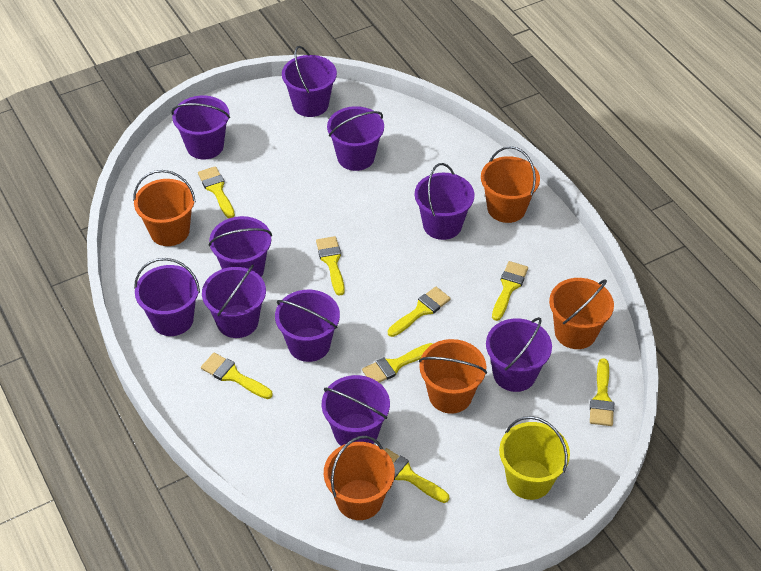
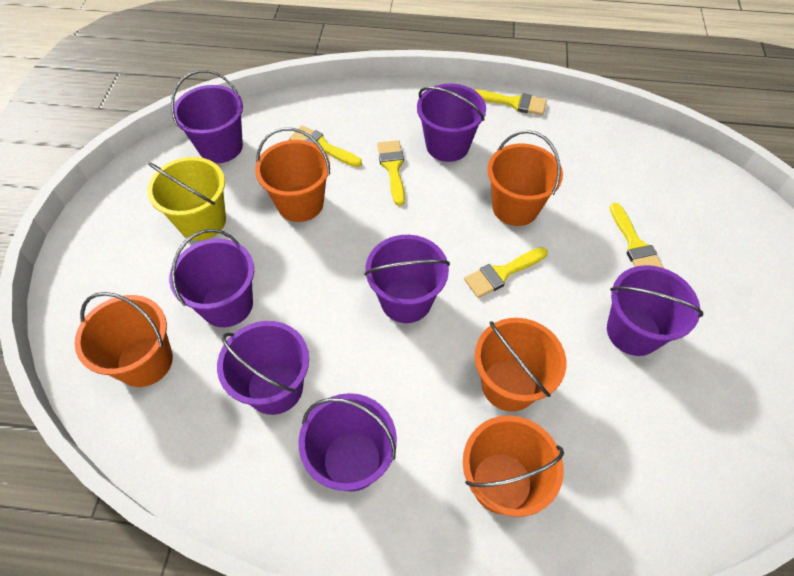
purple bucket: [134,258,200,336] [171,96,230,159] [202,264,266,338] [209,216,272,277] [275,290,340,362] [282,46,337,117] [322,375,390,446] [327,106,384,171] [415,163,474,240] [486,317,552,392] = 10 -> [169,229,254,327] [171,70,243,163] [217,321,309,415] [298,393,397,491] [364,235,450,323] [417,84,486,162] [607,265,703,356] = 7
yellow brush: [198,166,235,218] [201,353,273,399] [316,236,345,296] [362,343,433,383] [384,448,449,503] [388,287,451,337] [492,261,528,321] [590,358,614,426] = 8 -> [289,125,362,167] [377,140,405,206] [464,247,548,298] [475,90,547,115] [610,203,664,268] = 5

